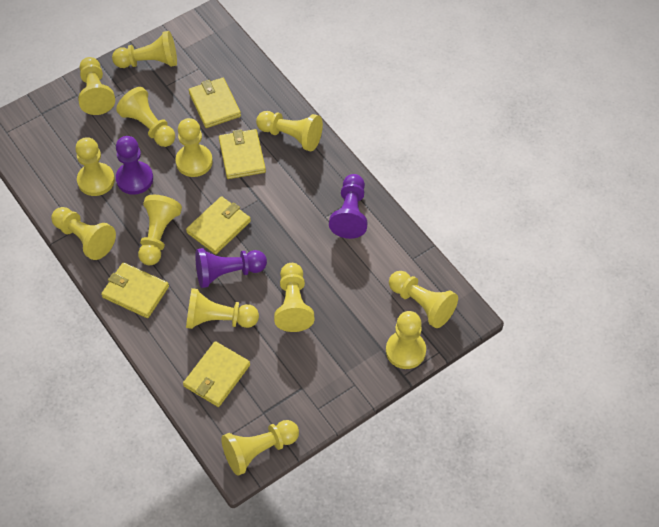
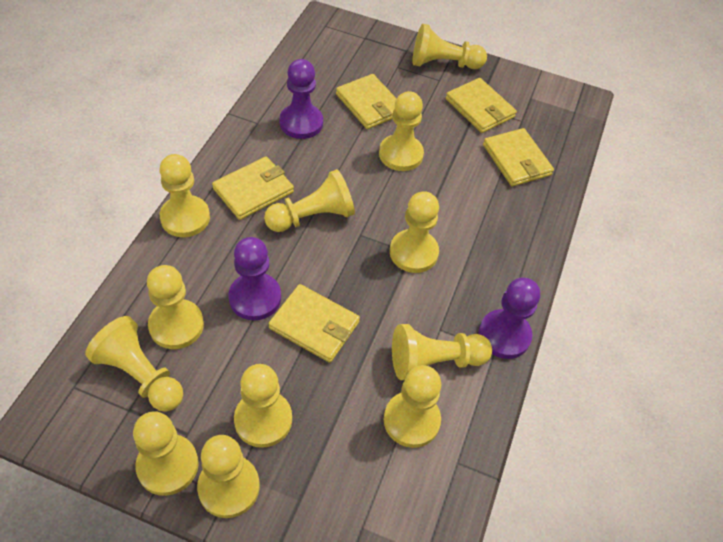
yellow pawn: [51,207,116,260] [75,137,115,196] [78,57,115,115] [112,31,177,68] [116,87,175,147] [138,195,182,266] [175,118,213,177] [186,288,259,329] [221,420,299,476] [256,111,323,151] [274,263,315,332] [386,311,426,369] [389,271,458,328] = 13 -> [85,316,183,412] [133,411,199,496] [147,265,204,349] [159,154,210,237] [197,435,260,518] [234,364,292,448] [264,169,355,232] [379,91,424,171] [384,365,441,448] [390,191,439,273] [392,324,492,380] [413,24,487,69] = 12

